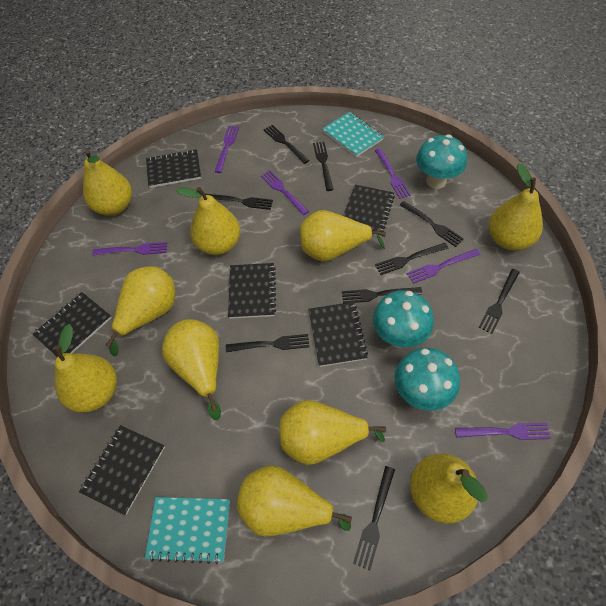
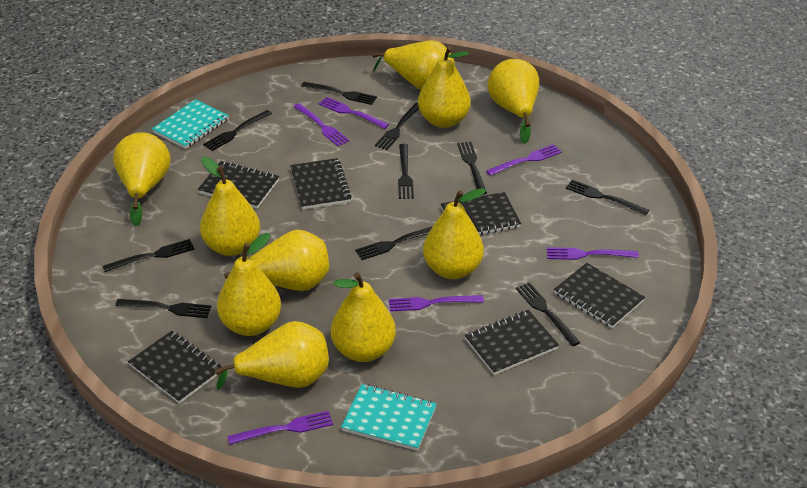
black fork: [205,194,273,210] [226,334,309,352] [263,125,309,164] [313,142,334,191] [342,287,422,303] [353,466,395,570] [375,243,449,275] [400,201,464,247] [479,269,520,334] = 9 -> [103,239,195,272] [115,299,211,318] [203,110,272,151] [301,82,377,105] [355,227,432,260] [375,103,419,150] [398,144,414,199] [457,141,487,194] [516,282,580,346] [566,180,649,216] = 10
turquoise mushroom: [373,290,434,348] [394,347,460,411] [416,135,467,189] = 3 -> none = 0

